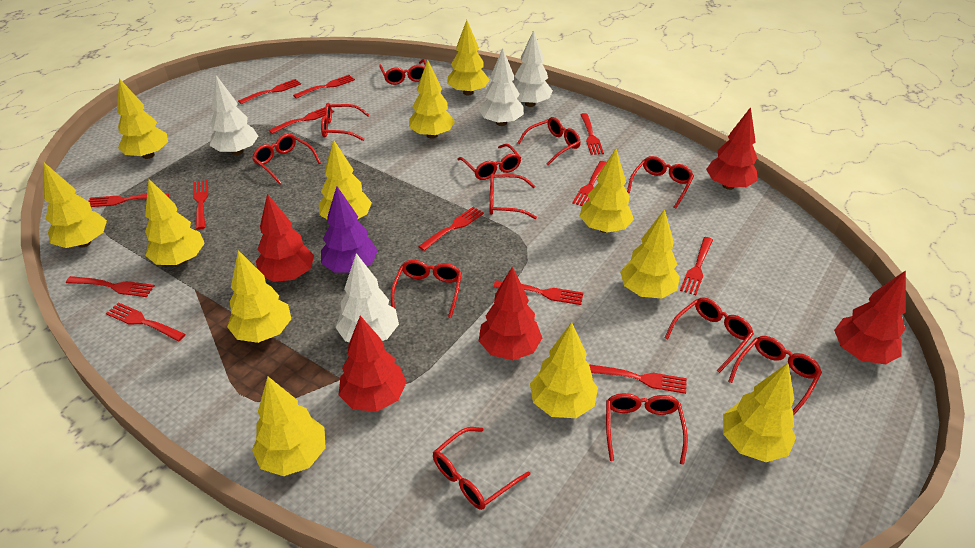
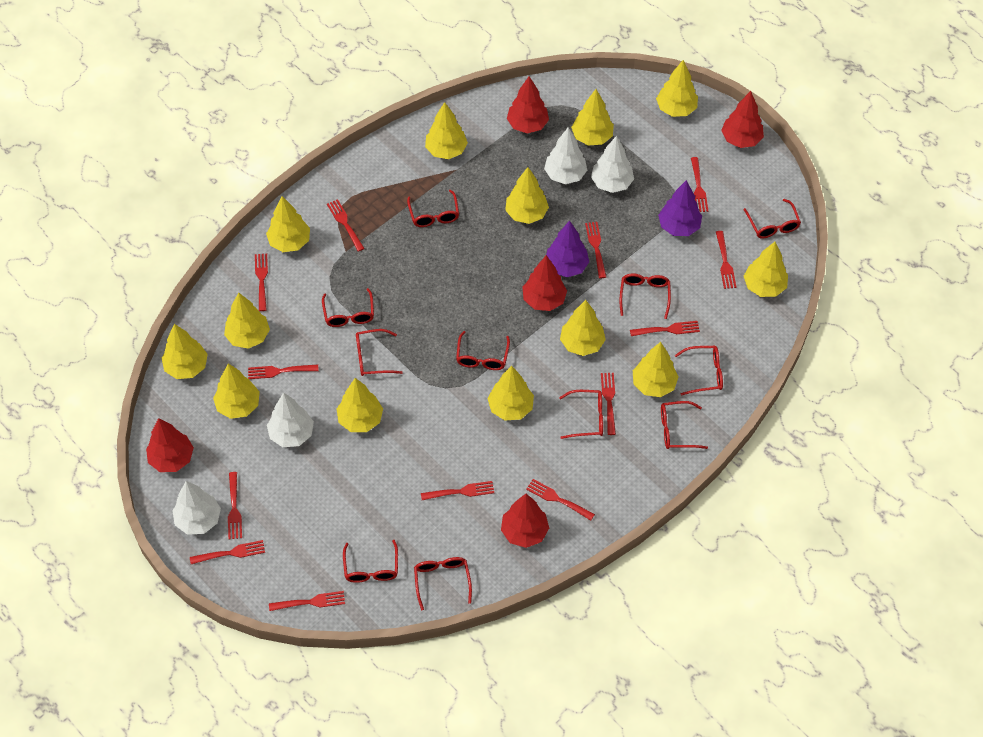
purple tree: [321,187,378,273] = 1 -> [546,221,589,277] [658,180,702,236] = 2
red glasses: [252,134,321,184] [321,103,369,141] [379,59,426,85] [391,260,462,318] [433,427,530,510] [457,144,521,180] [490,173,537,219] [517,117,581,165] [606,393,688,465] [627,156,694,209] [665,297,754,373] [728,336,822,416] = 12 -> [322,288,374,327] [343,540,398,583] [356,329,403,376] [407,190,459,227] [414,557,472,610] [456,331,510,370] [559,390,603,439] [620,274,671,319] [661,401,708,449] [675,346,723,395] [743,199,801,238] = 11
yellow tree: [44,163,107,248] [117,78,168,159] [145,179,205,265] [227,250,291,343] [252,376,326,476] [319,139,372,220] [409,59,455,139] [447,20,490,95] [530,322,598,418] [579,149,634,233] [620,209,680,298] [723,363,796,462] = 12 -> [162,324,208,379] [213,364,260,419] [224,293,270,349] [266,196,310,252] [337,378,383,432] [425,102,468,159] [487,366,534,421] [505,167,549,224] [560,300,606,356] [571,89,614,145] [633,342,679,397] [656,60,698,117] [744,242,788,297] = 13

